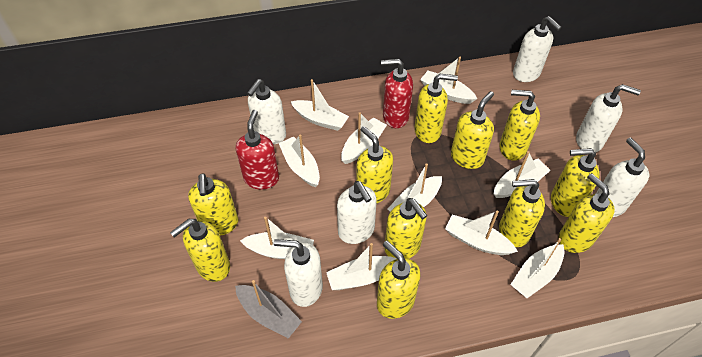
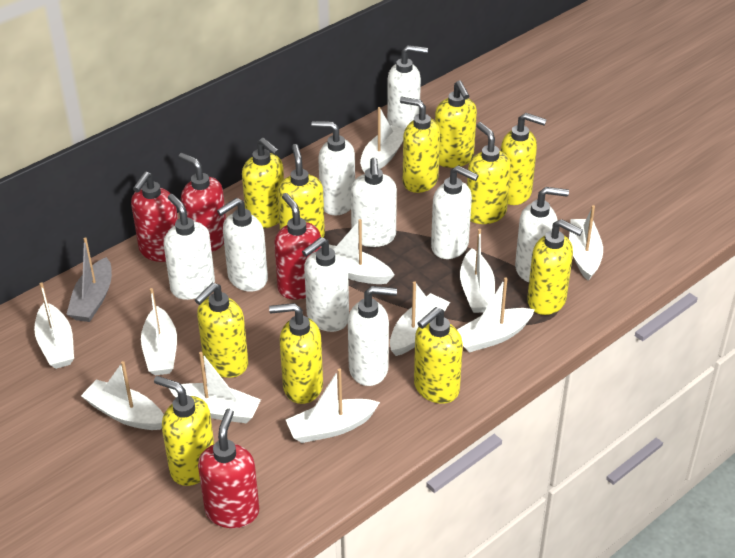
red soap dispenser: [236,110,279,190] [381,59,413,128] = 2 -> [131,171,178,262] [178,153,226,252] [198,409,259,528] [274,193,321,299] = 4
white boat: [240,217,314,259] [279,134,320,187] [291,79,349,131] [326,243,397,290] [341,112,387,164] [388,163,442,212] [420,56,477,104] [445,210,518,255] [494,151,551,198] [510,238,564,298] = 10 -> [34,282,74,369] [81,361,164,430] [141,288,177,375] [169,352,261,423] [286,369,380,443] [321,219,395,284] [360,107,405,173] [390,281,450,356] [457,277,535,353] [460,229,495,313] [569,205,603,281] = 11
white soap dispenser: [247,79,286,144] [274,239,323,307] [337,181,377,244] [513,16,562,82] [576,84,641,152] [596,138,649,217] = 6 -> [164,194,215,300] [217,198,268,292] [302,237,349,332] [311,121,355,215] [348,286,397,386] [351,158,397,247] [387,45,428,129] [431,166,479,259] [515,187,569,282] = 9

